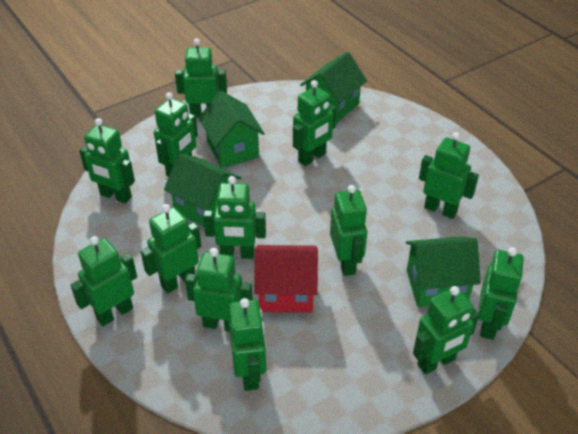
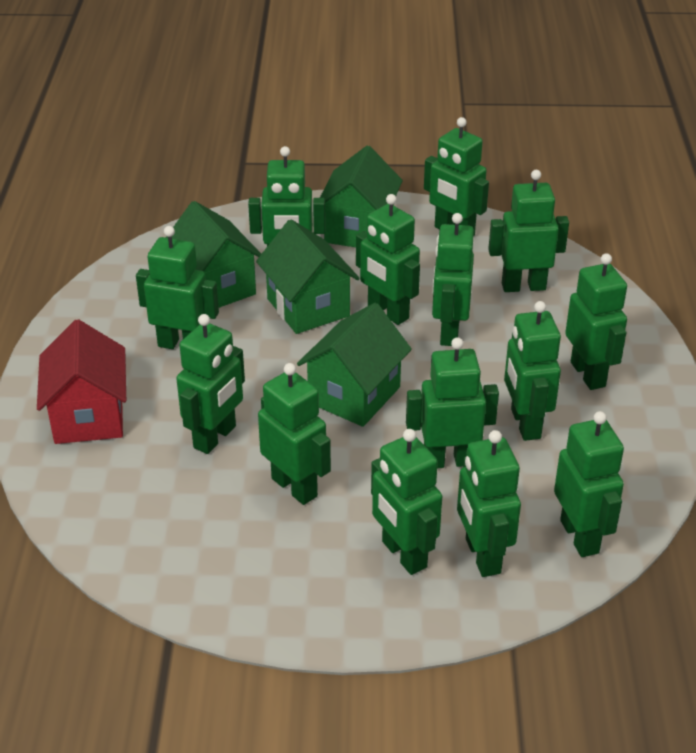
green robot: [70,236,137,326] [79,118,135,204] [141,204,201,294] [154,92,198,177] [175,39,227,117] [185,248,253,332] [203,176,266,259] [229,298,266,391] [293,80,337,166] [330,185,367,276] [413,286,479,374] [419,132,479,219] [478,247,524,340] = 13 -> [136,226,219,349] [176,314,245,454] [248,146,325,246] [258,363,331,505] [356,194,420,325] [371,429,442,575] [406,337,499,468] [424,117,489,237] [432,213,474,346] [457,430,521,577] [488,170,569,292] [504,301,561,441] [554,411,624,557] [565,253,627,390] = 14

